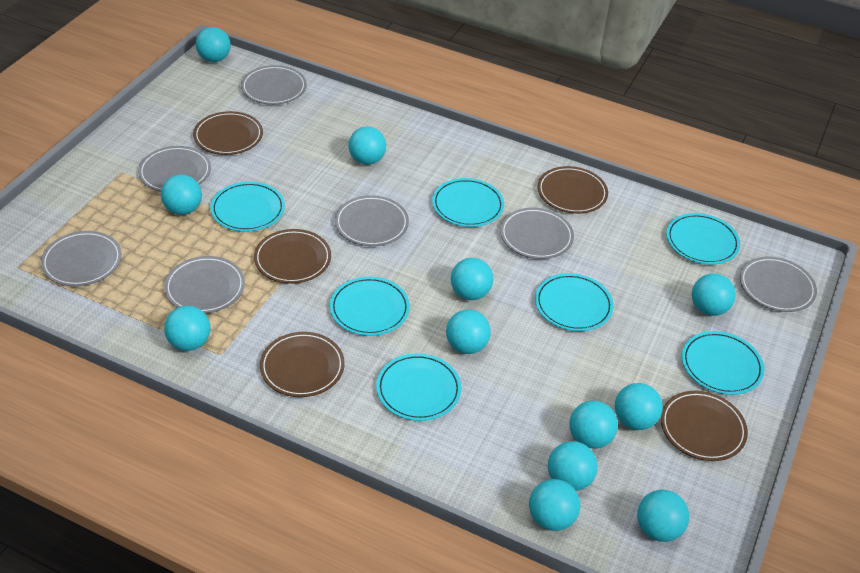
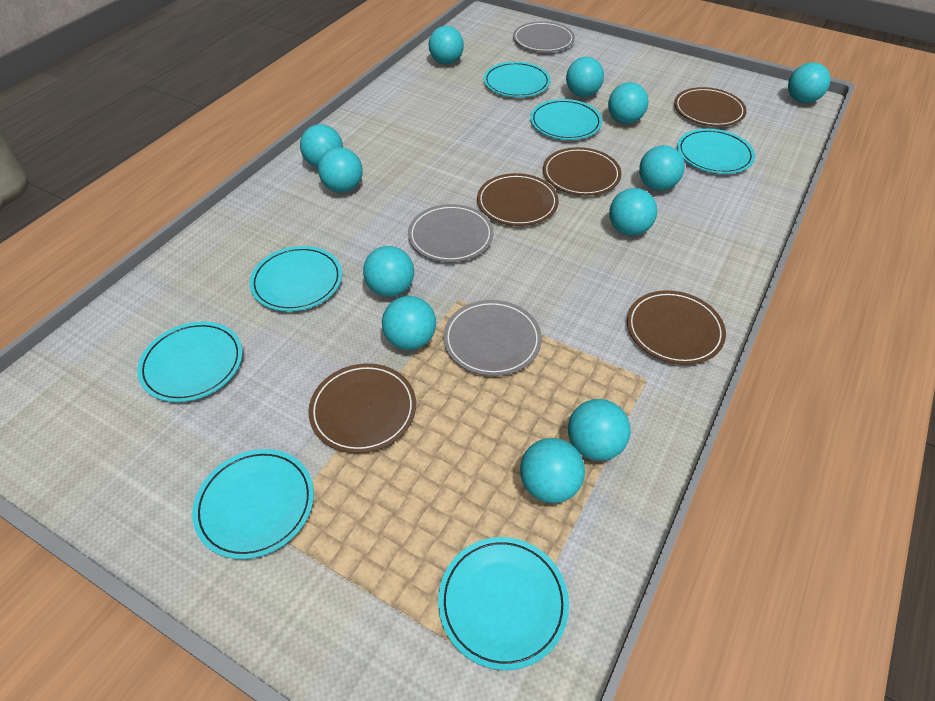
grey plate: [41,231,122,286] [138,146,211,192] [164,256,245,314] [241,65,307,105] [335,195,409,246] [500,208,574,259] [740,256,817,312] = 7 -> [408,204,494,262] [443,300,542,376] [513,21,575,52] = 3

